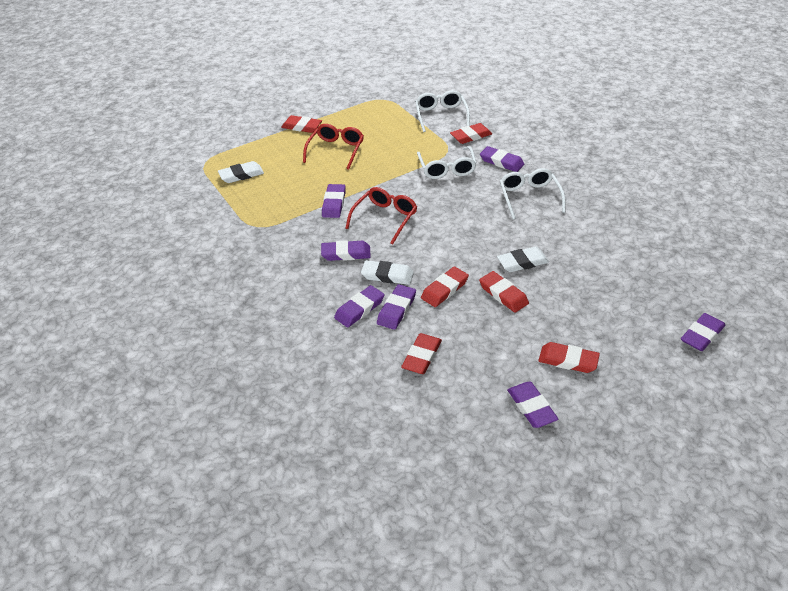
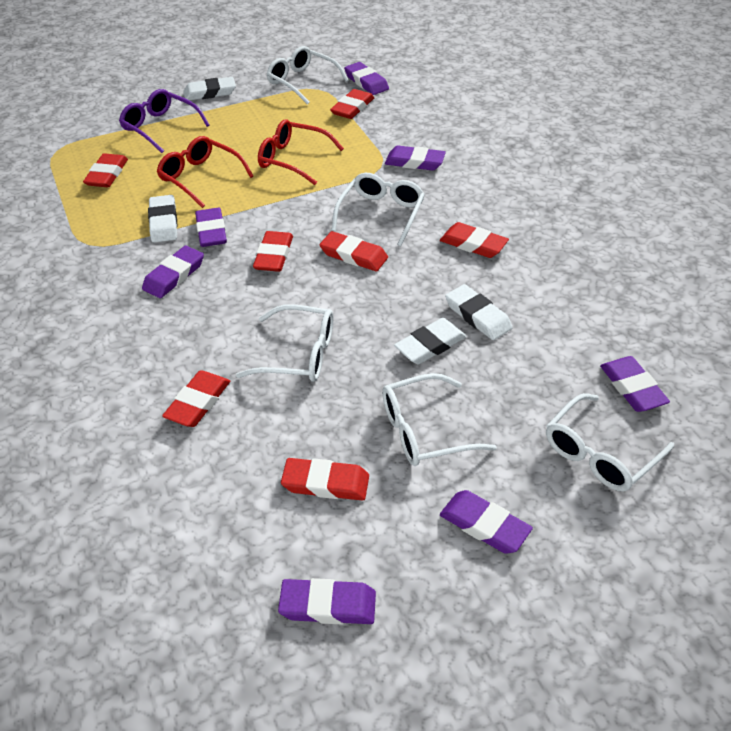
purple glasses: none = 0 -> [119,89,210,153] = 1
red eraser: [281,115,322,133] [401,333,442,374] [421,267,469,307] [450,123,492,144] [479,271,529,313] [538,342,600,373] = 6 -> [83,153,128,187] [162,370,230,427] [253,231,293,272] [281,458,369,501] [320,231,388,271] [330,89,374,119] [440,222,509,258] = 7
white eraser: [218,161,264,183] [361,260,414,285] [497,246,549,272] = 3 -> [148,195,177,242] [183,77,236,100] [394,318,467,364] [445,284,513,340] = 4
white glasses: [415,90,470,132] [417,146,477,179] [500,168,566,220] = 3 -> [236,305,333,382] [267,46,349,105] [331,173,425,246] [382,373,497,466] [546,393,674,491] = 5

